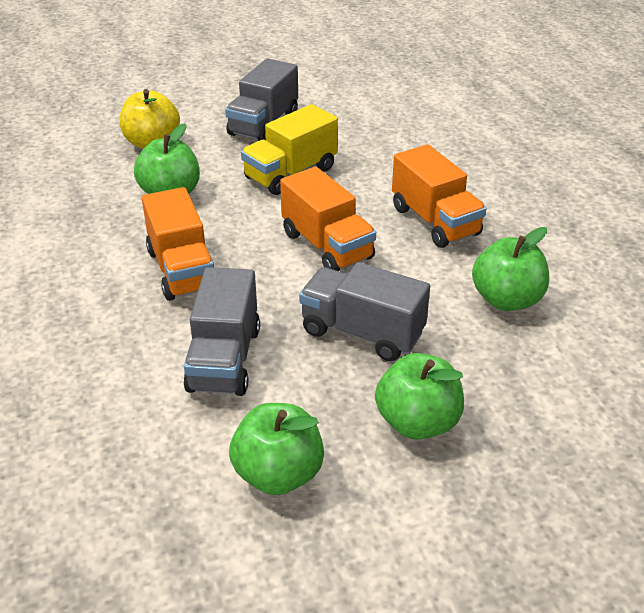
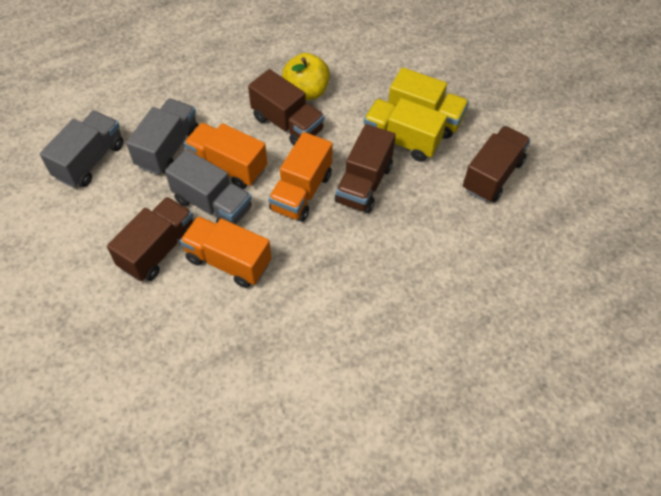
brown truck: none = 0 -> [107,197,193,281] [248,69,324,146] [335,124,396,213] [463,126,531,202] = 4
green apple: [134,123,200,194] [229,403,324,495] [375,353,464,440] [472,227,549,311] = 4 -> none = 0
yellow truck: [241,104,338,195] = 1 -> [364,98,447,162] [388,67,469,139] = 2

